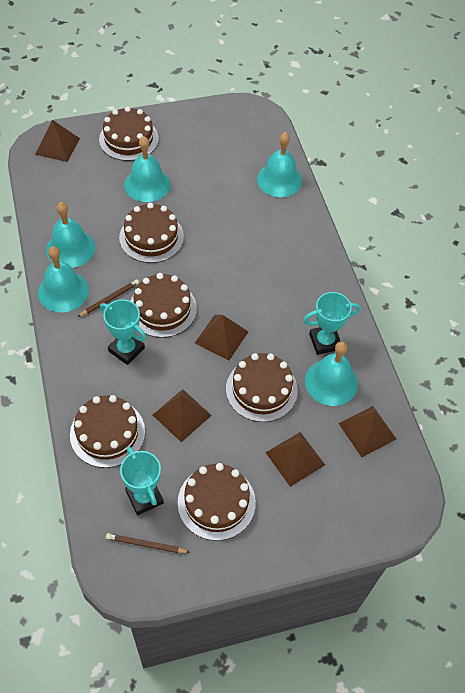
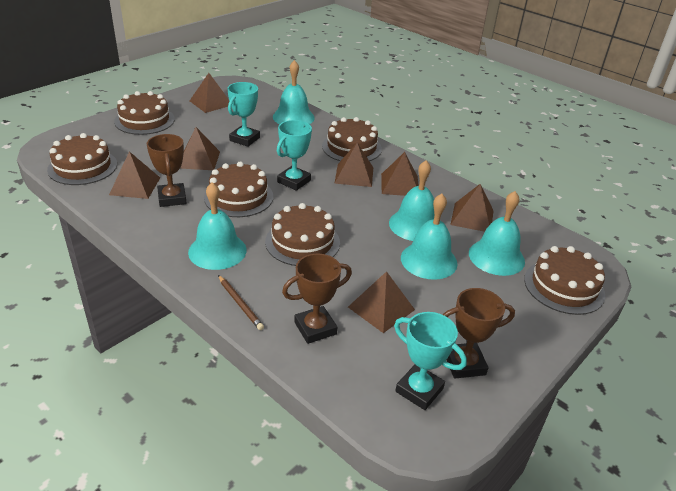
brown pencil: [78,280,139,317] [106,533,190,553] = 2 -> [218,275,264,330] = 1
brown pyramid: [35,120,80,162] [153,389,212,442] [195,315,248,361] [266,432,325,487] [338,406,396,457] = 5 -> [109,151,160,199] [180,127,220,170] [190,73,229,113] [335,143,373,187] [348,271,415,333] [381,152,419,196] [450,184,493,232] = 7
brown trophy: none = 0 -> [147,134,187,207] [282,254,352,344] [442,288,515,379] = 3

